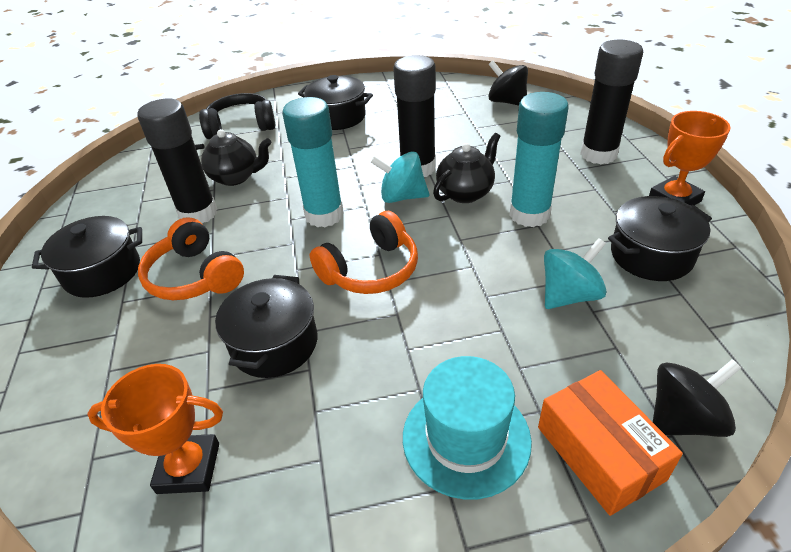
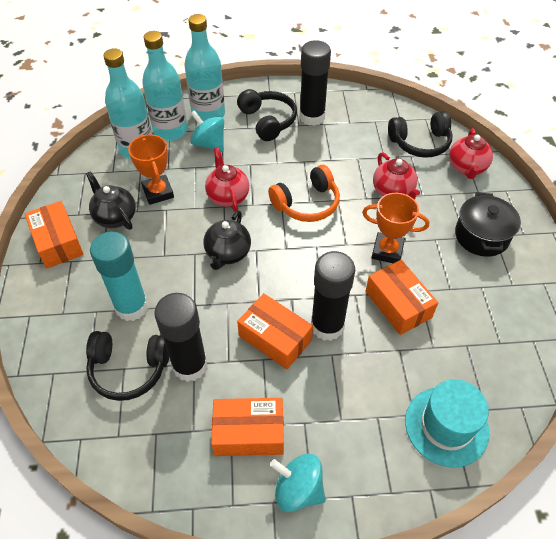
black headphones: [199,93,275,139] = 1 -> [86,331,169,401] [237,89,297,141] [388,111,453,158] = 3
black pot: [32,216,142,298] [215,275,317,378] [298,75,373,130] [608,196,712,281] = 4 -> [455,193,521,257] = 1
black spinning top: [488,61,528,106] [653,359,742,437] = 2 -> none = 0
orange box: [538,370,683,516] = 1 -> [25,201,84,268] [211,398,284,456] [237,293,313,369] [366,260,438,335] = 4
orange headphones: [138,217,244,300] [310,211,418,294] = 2 -> [268,165,340,222] = 1
red teapot: none = 0 -> [205,147,249,212] [373,152,420,200] [449,128,493,179] = 3
turquoise bottle: none = 0 -> [103,48,152,159] [142,31,188,141] [184,14,225,122] = 3
turquoise glue stick: [282,97,344,227] [509,92,569,227] = 2 -> [90,232,148,321] = 1

